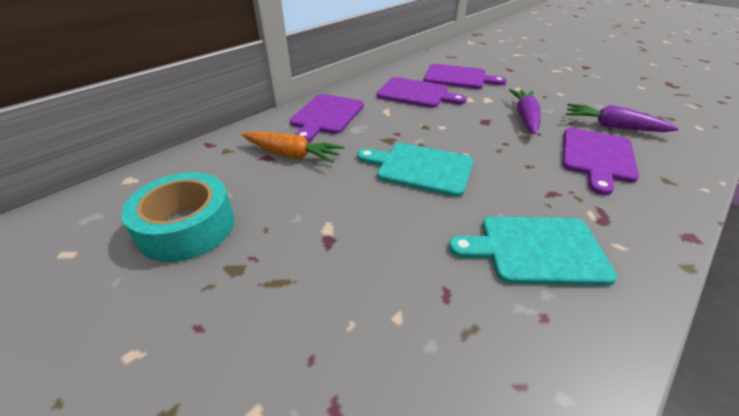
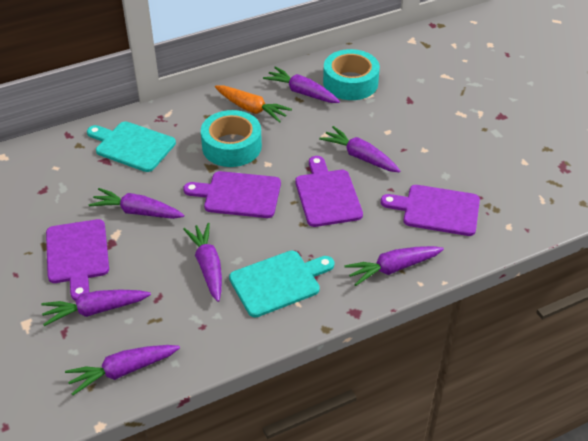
purple carrot: [509,89,541,134] [566,103,679,132] = 2 -> [41,289,151,326] [65,345,180,395] [89,188,184,219] [183,223,222,302] [263,67,340,103] [319,126,400,172] [344,246,444,286] = 7
turquoise tape: [121,172,234,262] = 1 -> [201,110,262,167] [323,49,380,100] = 2

